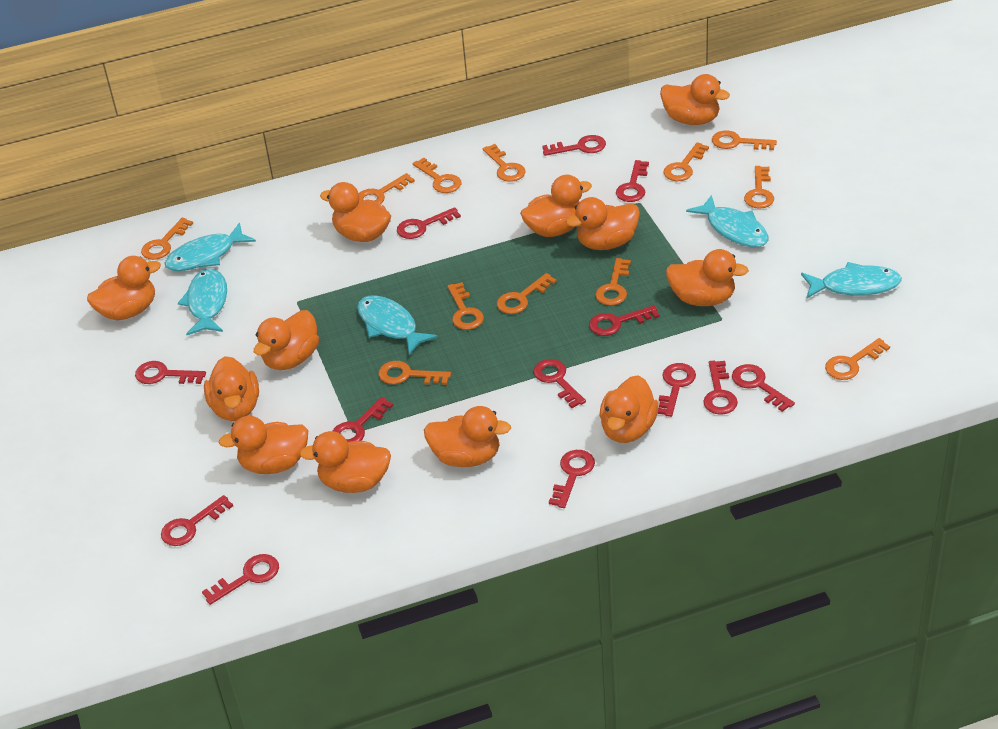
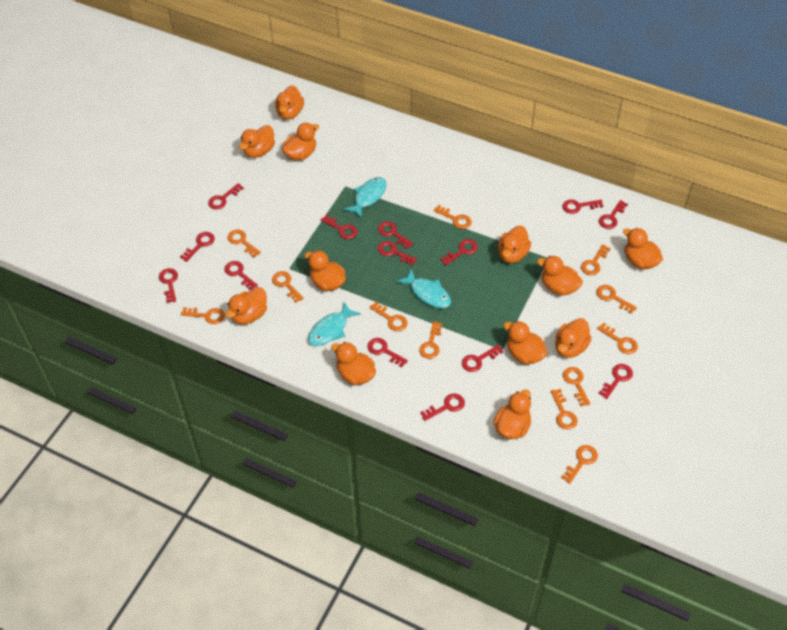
red key: [135,361,206,384] [161,495,233,546] [202,554,279,605] [333,397,393,442] [397,207,461,239] [533,359,586,408] [542,135,606,156] [549,450,595,508] [589,305,660,336] [616,160,649,202] [658,363,696,417] [703,360,738,415] [732,364,795,412] = 13 -> [159,268,178,303] [180,232,215,262] [208,183,244,209] [224,261,258,291] [321,214,358,239] [367,338,408,368] [378,222,413,249] [378,241,417,266] [420,393,465,421] [440,239,478,265] [462,345,504,372] [562,200,603,214] [599,200,628,229] [599,364,633,399] = 14
turquoise fish: [164,223,256,271] [178,268,227,335] [357,296,438,355] [686,195,769,247] [801,262,902,299] = 5 -> [308,302,361,346] [344,177,387,219] [397,269,451,308] = 3

